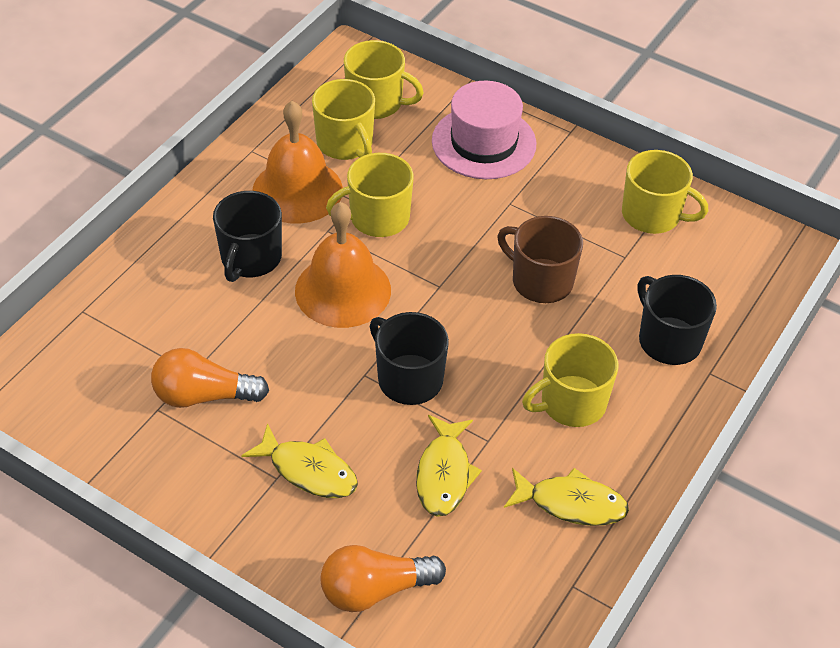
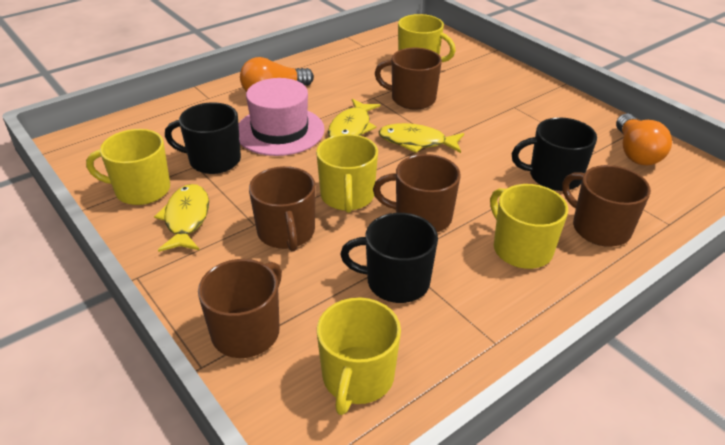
brown mug: [497,216,583,303] = 1 -> [198,259,282,358] [249,166,316,252] [373,154,461,232] [375,48,442,109] [562,165,651,247] = 5
orange bell: [252,101,343,224] [295,202,391,328] = 2 -> none = 0

